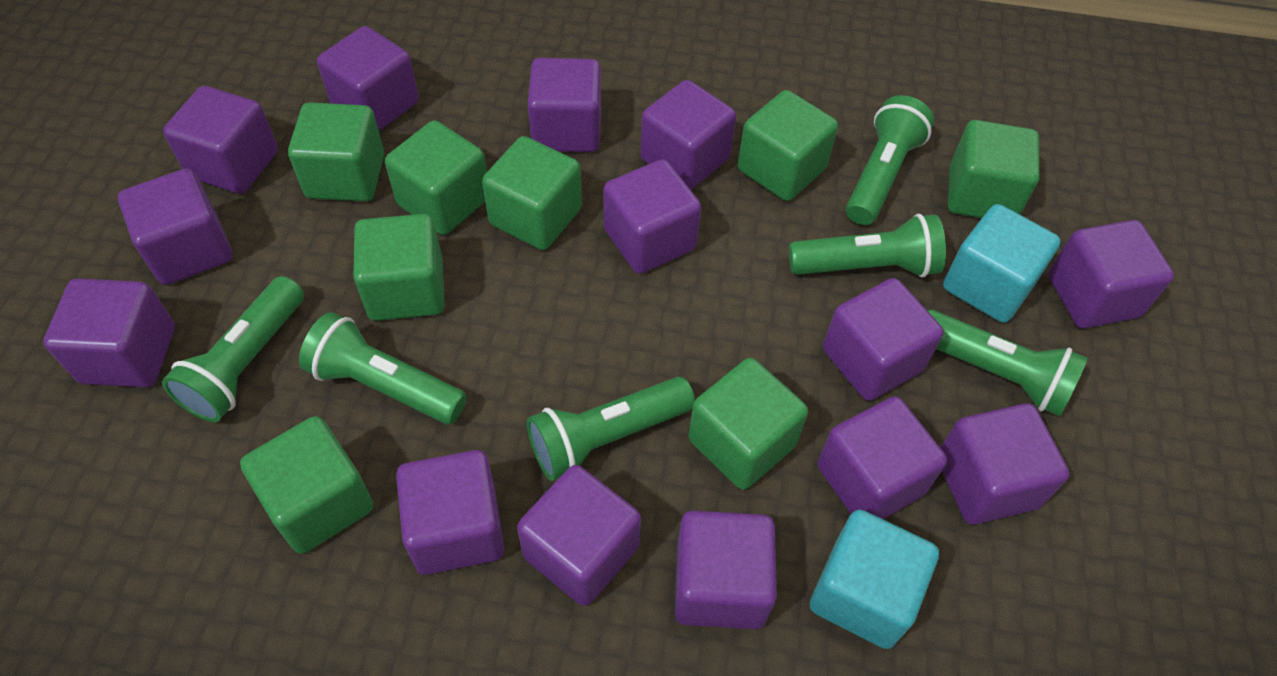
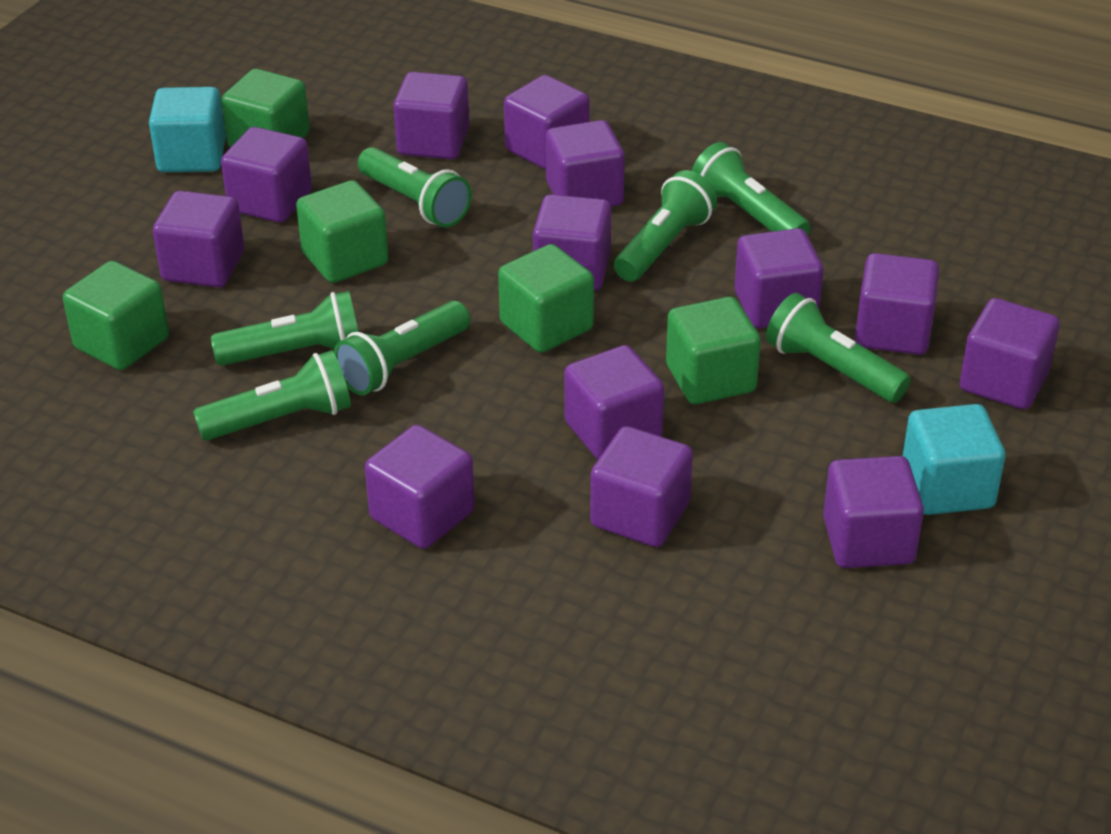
green cube: [240,416,374,554] [288,102,384,202] [353,214,445,321] [385,121,487,235] [482,136,582,250] [688,358,808,490] [738,90,838,201] [948,120,1040,218] = 8 -> [63,261,169,370] [221,69,310,148] [296,180,388,283] [498,244,594,353] [666,297,761,404] = 5
green flashlight: [162,276,304,422] [299,312,467,424] [527,377,695,481] [789,214,946,278] [846,95,934,225] [927,310,1088,417] = 6 -> [193,350,351,441] [211,291,359,366] [334,301,470,395] [358,147,472,228] [614,170,717,282] [692,142,810,235] [766,293,911,403] = 7
purple cube: [43,278,175,387] [118,168,232,285] [163,86,278,194] [317,26,419,131] [396,450,505,575] [517,465,641,606] [528,58,601,152] [603,159,701,274] [640,80,736,190] [675,511,777,629] [818,396,947,519] [823,278,943,401] [940,403,1070,525] [1048,220,1174,329] = 14 -> [153,191,244,287] [221,127,312,223] [365,425,475,549] [394,72,469,160] [504,75,590,170] [533,194,611,291] [546,120,625,207] [564,345,664,459] [590,426,693,547] [735,228,823,329] [823,456,924,568] [855,253,939,355] [960,298,1060,410] = 13

